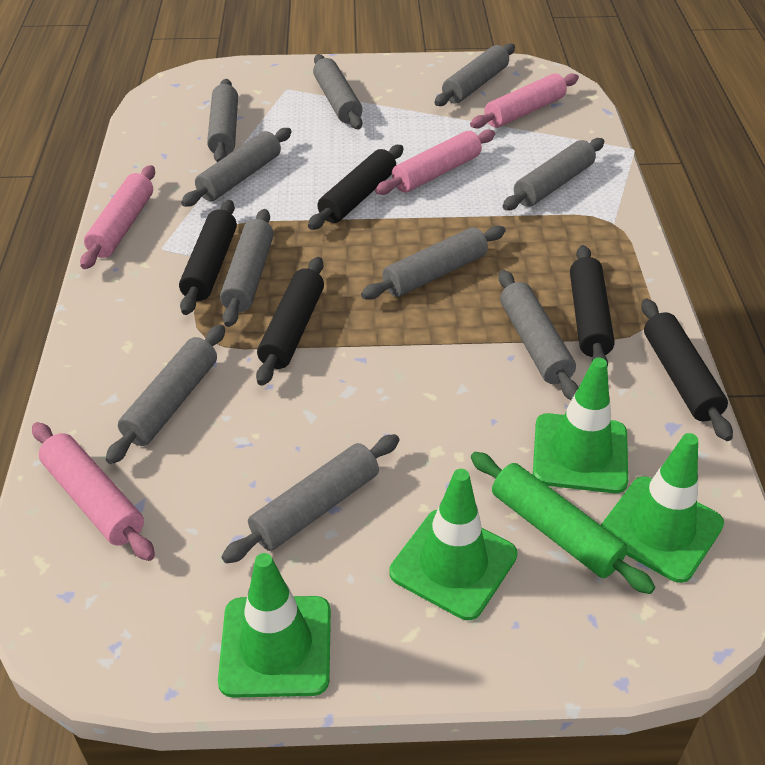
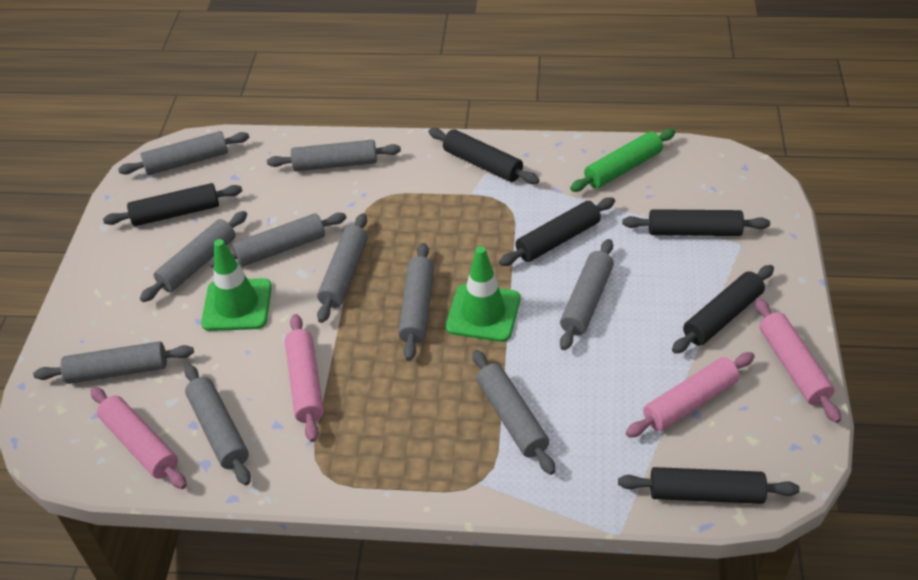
black rolling pin: [179,200,237,315] [256,257,324,386] [308,145,403,230] [570,245,615,367] [641,299,733,441] = 5 -> [103,183,242,226] [428,128,539,184] [499,197,615,266] [618,467,800,504] [622,209,770,236] [672,265,774,354] = 6
green traffic cone: [218,553,331,697] [390,469,517,620] [533,358,628,493] [601,433,724,583] = 4 -> [201,239,272,331] [446,246,520,342] = 2

